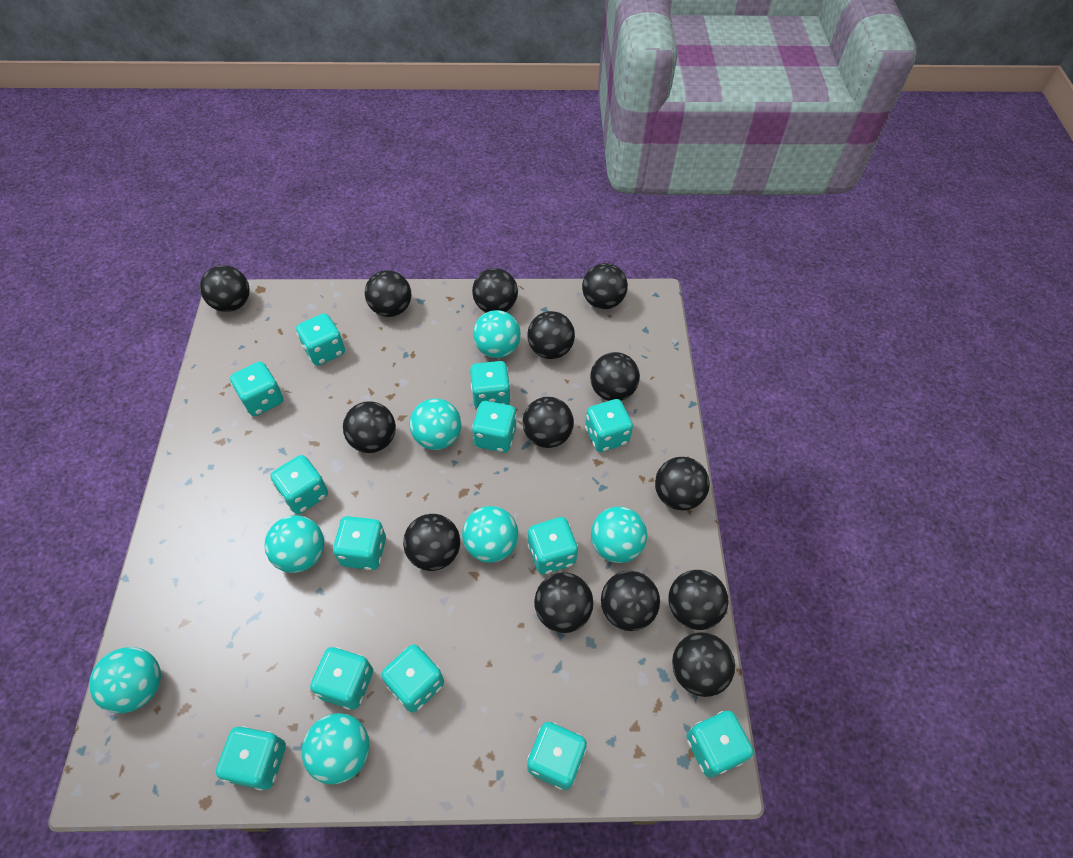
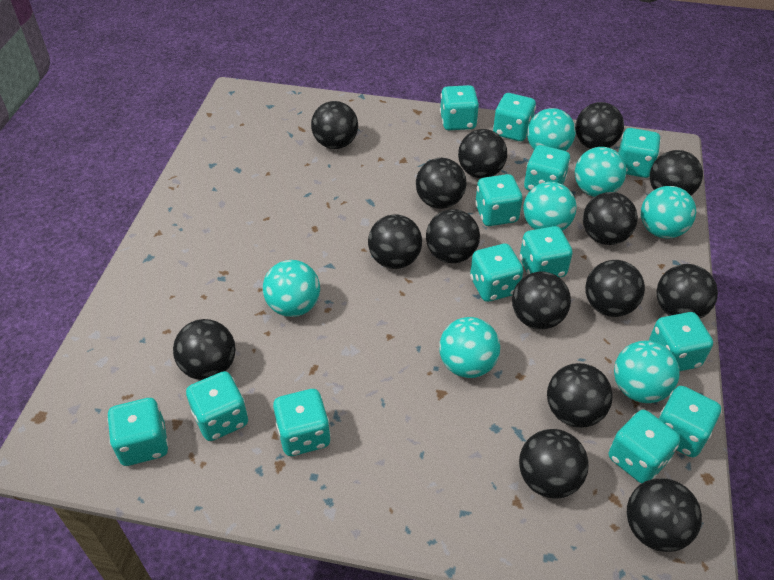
black ball: [200,265,249,312] [343,401,396,453] [365,270,411,317] [403,514,460,571] [472,268,518,313] [522,397,574,448] [527,311,575,359] [534,572,593,633] [582,263,628,309] [590,352,640,401] [601,571,660,631] [655,457,710,511] [669,570,729,630] [672,632,735,697] = 14 -> [173,319,236,380] [311,101,358,149] [368,214,422,269] [416,158,466,209] [426,209,480,263] [458,129,507,179] [512,271,571,329] [519,429,589,499] [547,363,613,428] [575,102,624,149] [583,192,638,245] [585,260,645,317] [627,478,702,552] [650,150,703,195] [656,264,718,318] = 15

